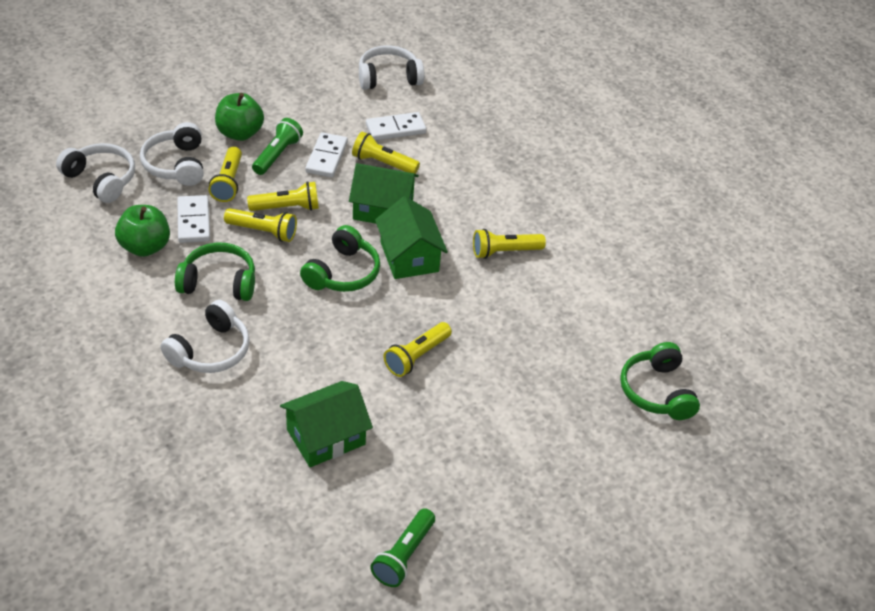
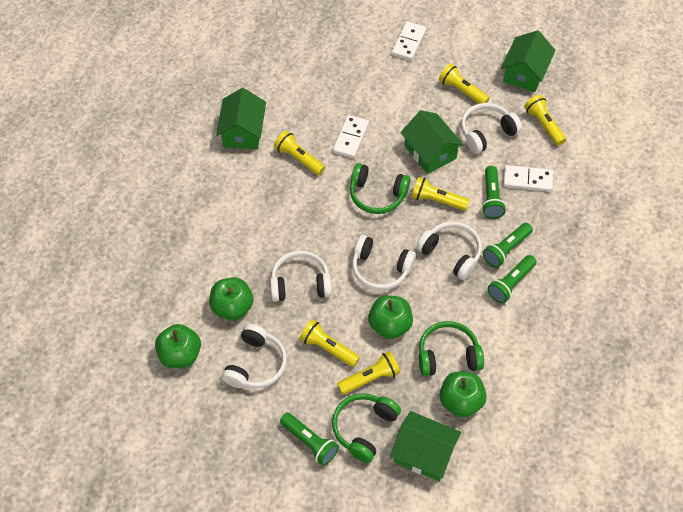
green apple: [115,205,170,257] [215,93,264,141] = 2 -> [155,324,201,368] [209,277,254,321] [368,295,413,339] [439,371,487,417] = 4
green flashlight: [252,118,303,175] [370,508,435,587] = 2 -> [280,413,339,466] [482,166,506,219] [483,223,533,268] [488,255,536,303] = 4
green house: [280,381,373,467] [349,163,419,224] [375,196,448,279] = 3 -> [216,88,266,150] [390,411,461,481] [401,110,464,174] [501,30,556,92] = 4
white headphones: [56,143,135,203] [140,122,204,186] [161,300,250,373] [359,45,425,90] = 4 -> [222,324,287,388] [270,251,332,302] [352,235,416,290] [416,222,482,280] [461,103,522,154] = 5

